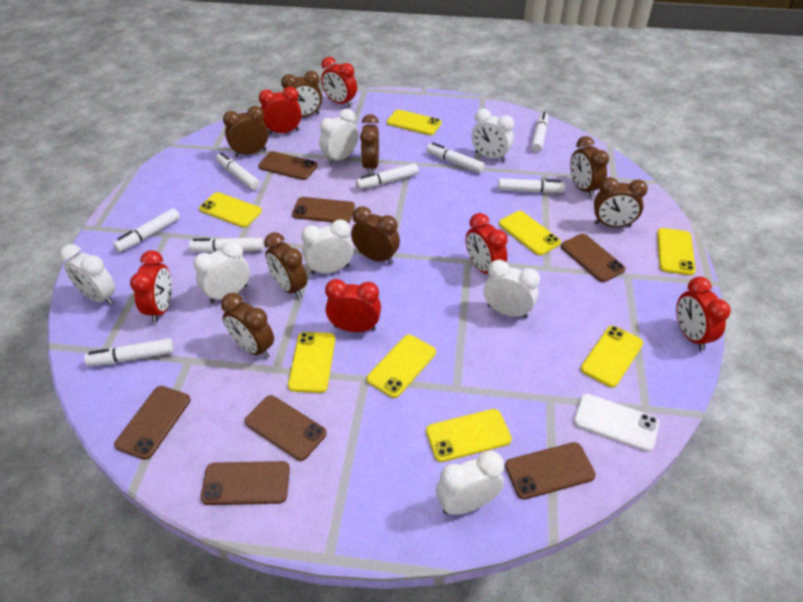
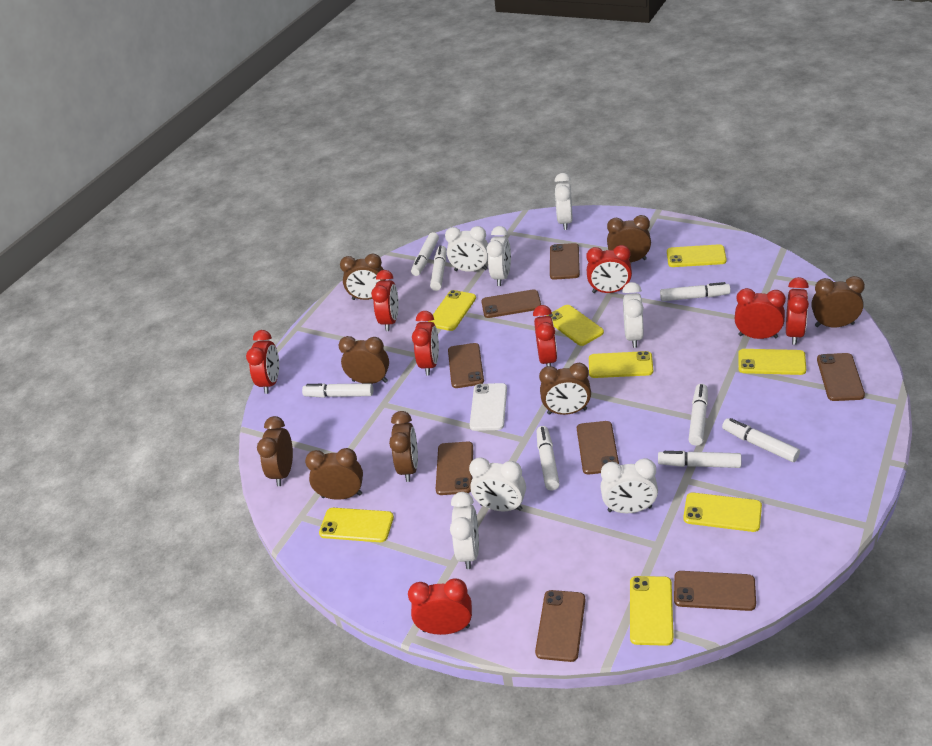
brown phone: [114,386,191,460] [201,461,290,505] [244,395,327,461] [258,151,317,180] [292,197,355,223] [505,442,596,500] [561,234,626,282] = 7 -> [436,441,473,495] [448,343,484,388] [481,290,541,318] [535,590,585,662] [550,243,580,280] [577,421,619,474] [674,571,756,611] [817,353,865,401] = 8
red clock: [130,250,172,323] [259,87,302,134] [321,57,357,107] [325,279,381,332] [466,213,508,274] [676,277,731,351] = 6 -> [246,330,279,394] [371,270,399,331] [408,579,472,635] [412,311,439,375] [533,305,557,366] [586,245,632,293] [735,288,786,339] [786,277,809,345] = 8

